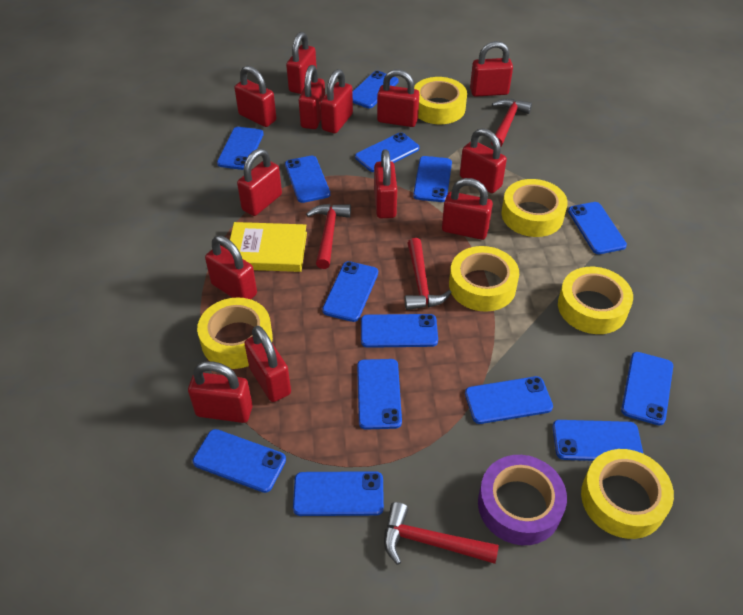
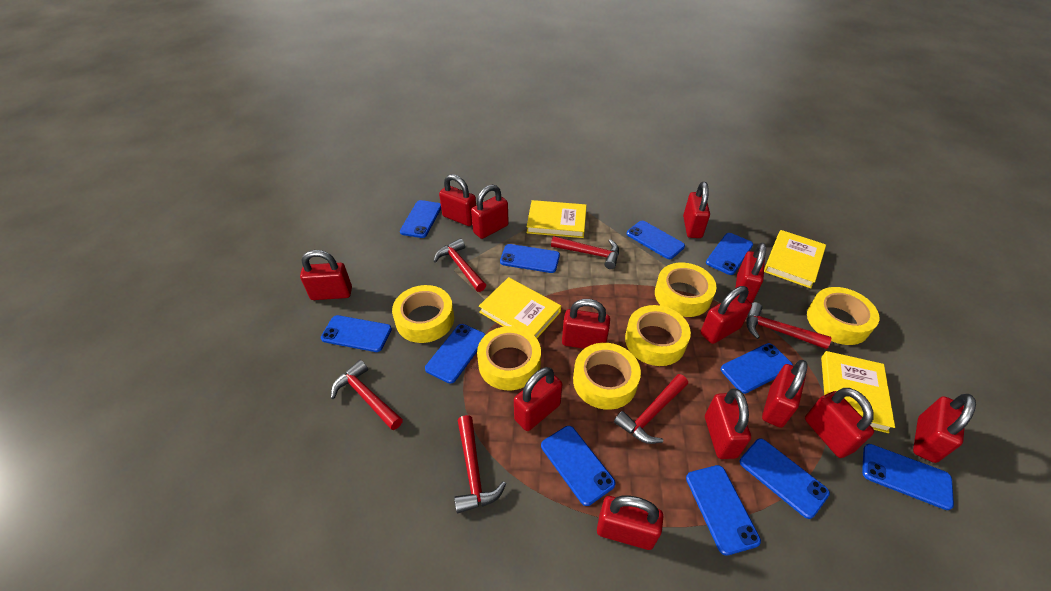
blue phone: [193,429,286,493] [217,127,264,170] [285,156,330,203] [293,471,384,516] [322,261,378,322] [352,71,399,108] [355,132,419,172] [357,359,402,430] [361,314,438,348] [413,156,452,202] [465,376,553,424] [552,420,643,461] [568,202,627,254] [621,352,673,426] = 14 -> [321,315,392,352] [400,200,441,238] [425,324,486,383] [500,244,560,273] [541,426,616,506] [627,221,685,259] [686,465,761,556] [706,233,753,275] [721,343,793,394] [740,438,830,519] [862,444,954,510] = 11
purple tape: [478,455,567,545] = 1 -> none = 0
red hammer: [306,204,351,269] [384,502,499,565] [405,238,452,310] [491,99,532,147] = 4 -> [331,360,403,430] [434,238,486,292] [454,415,506,514] [551,236,619,269] [614,374,688,444] [747,302,831,349] = 6
yellow book: [227,222,307,272] = 1 -> [479,277,561,338] [527,200,587,238] [764,230,826,289] [821,351,895,433] = 4

